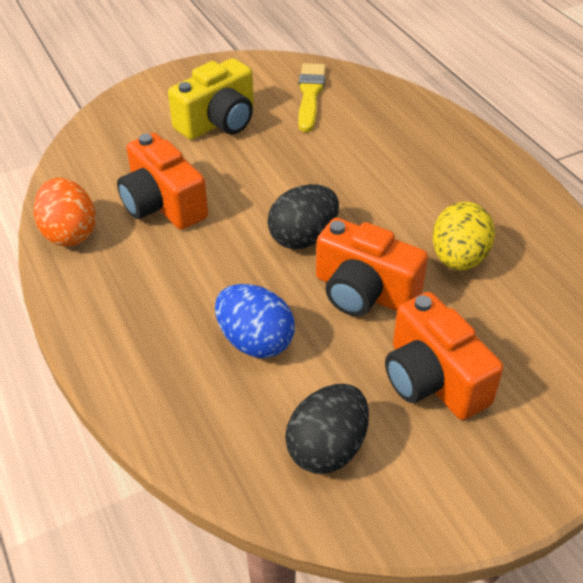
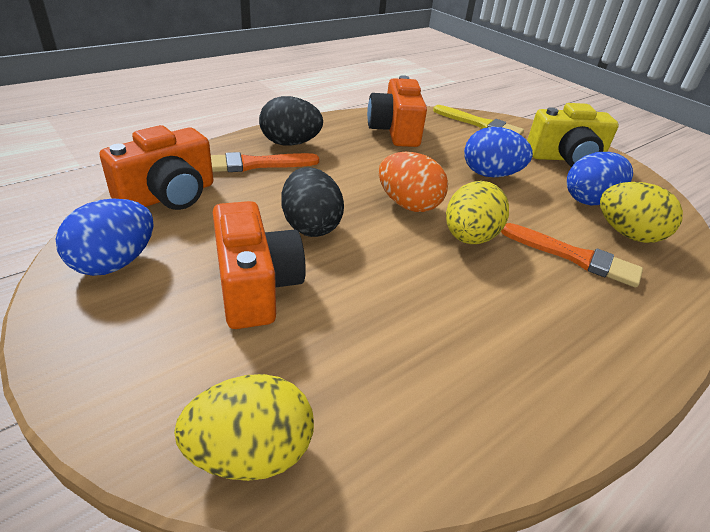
blue egg: [215,284,295,358] = 1 -> [56,198,154,276] [464,127,533,177] [567,152,633,205] = 3
orange brush: none = 0 -> [211,152,319,172] [501,223,643,288] = 2
yellow egg: [433,202,495,270] = 1 -> [174,374,314,481] [446,181,509,244] [600,182,683,243] = 3

